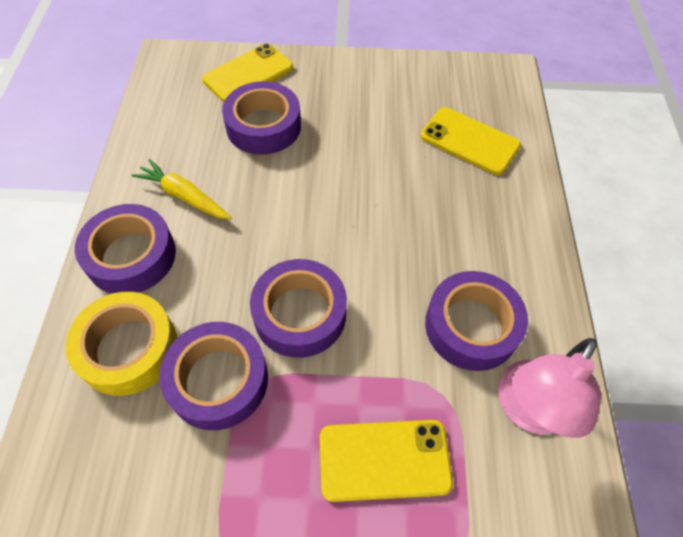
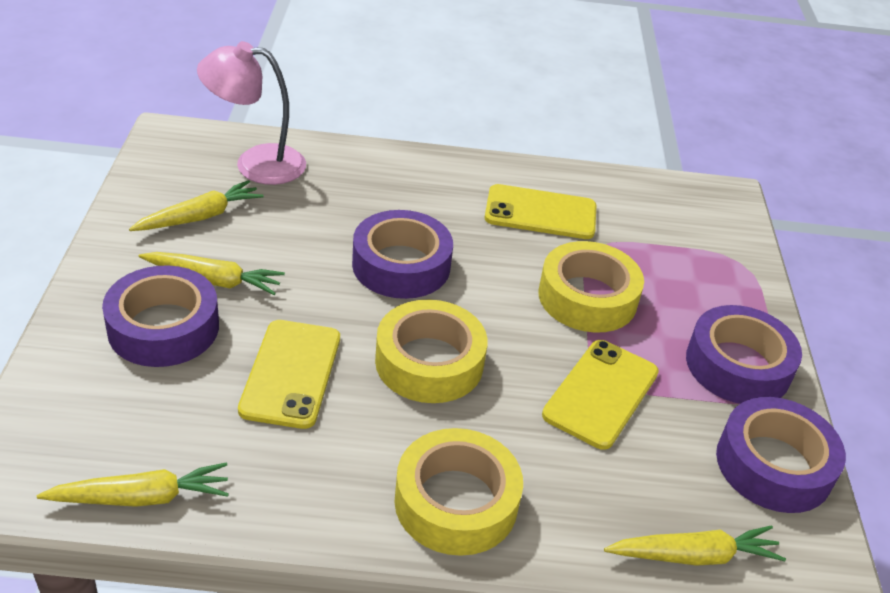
purple tape: [75,204,176,294] [159,322,268,430] [222,81,301,155] [250,259,347,358] [425,271,528,371] = 5 -> [102,265,219,367] [352,210,453,299] [686,305,802,404] [716,397,846,513] = 4
yellow carrot: [131,159,232,219] = 1 -> [37,462,229,507] [129,180,264,231] [139,252,285,295] [604,525,786,566] = 4
yellow tape: [65,292,177,396] = 1 -> [375,300,488,403] [394,428,523,556] [539,241,644,333] = 3

